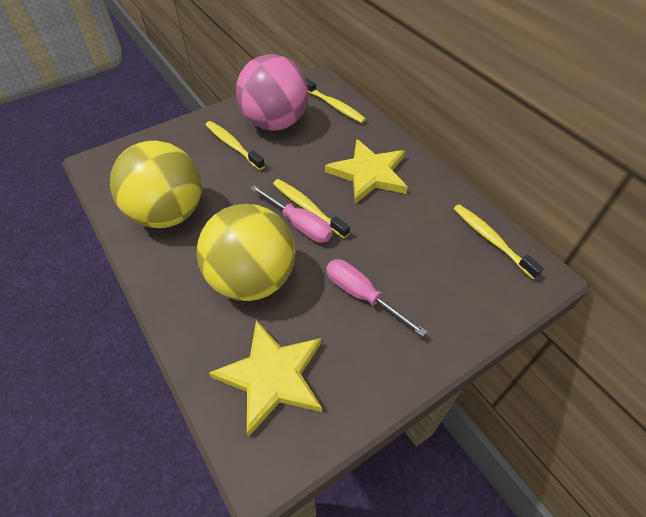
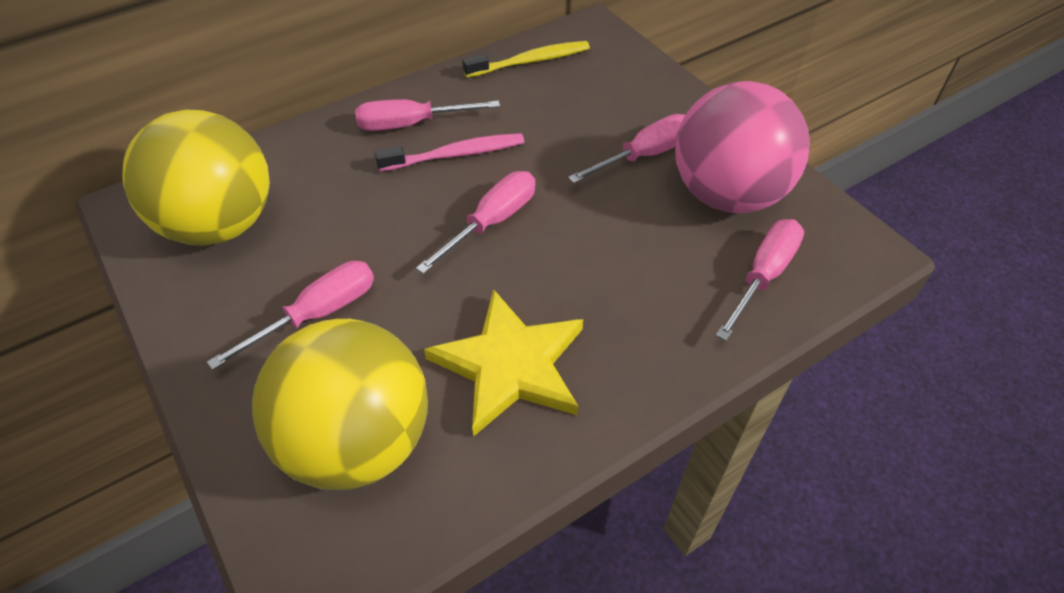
pink screwdriver: [250,185,333,243] [326,259,427,337] = 2 -> [207,261,374,370] [355,99,500,131] [416,171,535,274] [568,114,685,183] [716,219,804,341] = 5
pink toothbrush: none = 0 -> [375,133,524,172] = 1
yellow star: [209,320,322,437] [325,139,408,204] = 2 -> [424,289,583,437] = 1
yellow toothbrush: [206,121,265,170] [273,179,350,238] [305,78,366,123] [454,204,544,279] = 4 -> [462,41,590,78] = 1

